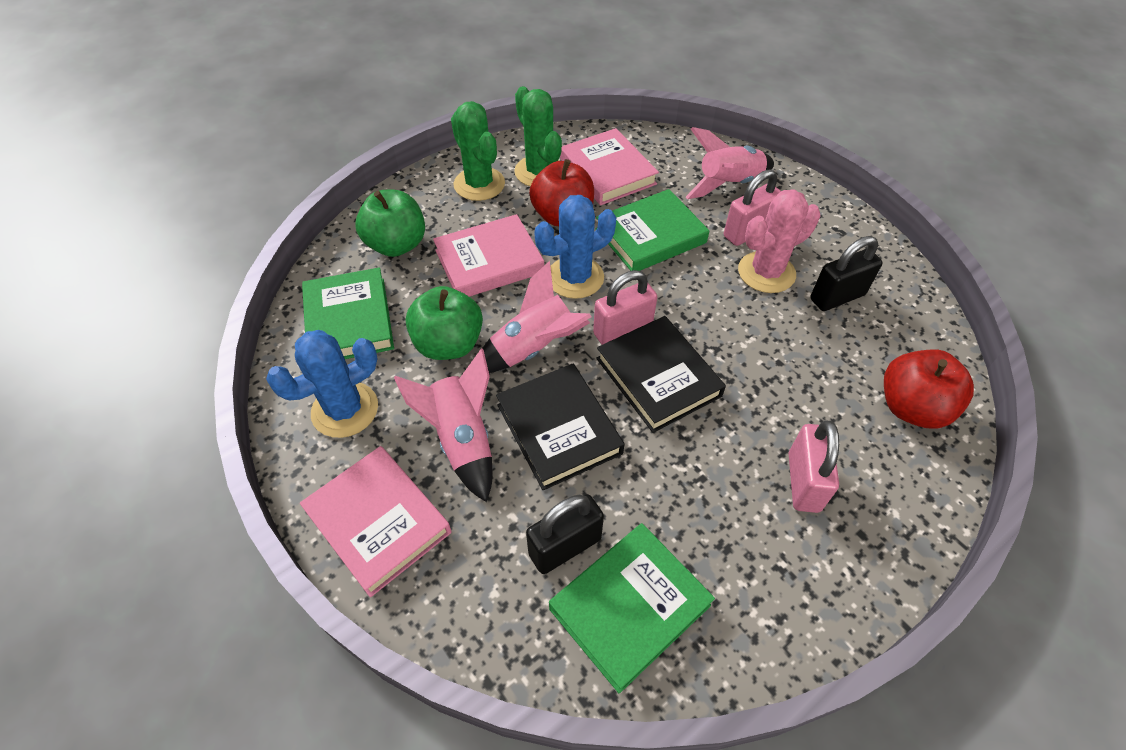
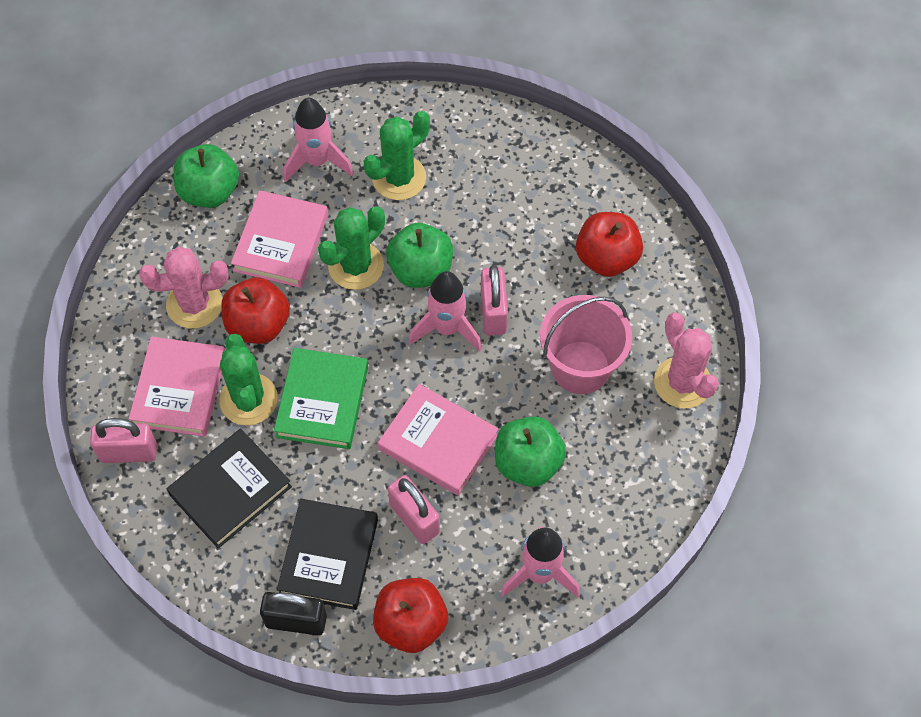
black padlock: [526,494,604,574] [810,236,883,311] = 2 -> [260,592,327,635] = 1
blue cactus: [266,330,378,438] [534,195,616,299] = 2 -> none = 0
green apple: [356,190,425,257] [406,286,483,360] = 2 -> [173,144,239,208] [386,223,453,288] [495,416,566,487] = 3
green book: [302,267,394,359] [549,523,715,694] [596,189,709,271] = 3 -> [274,348,368,449] = 1
green cactus: [451,101,505,201] [514,86,562,187] = 2 -> [219,333,278,426] [318,206,385,290] [364,111,430,200] = 3
pink bucket: none = 0 -> [540,295,632,394] = 1
pink cactus: [738,189,820,293] = 1 -> [139,247,229,329] [654,312,719,408] = 2
red apple: [529,159,594,226] [884,350,974,429] = 2 -> [221,277,290,344] [373,578,448,653] [576,212,643,277] = 3

